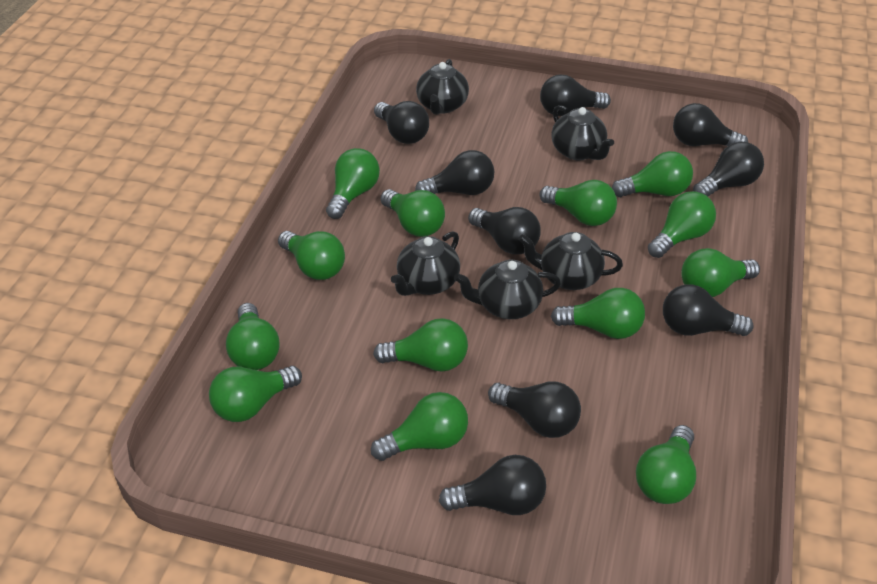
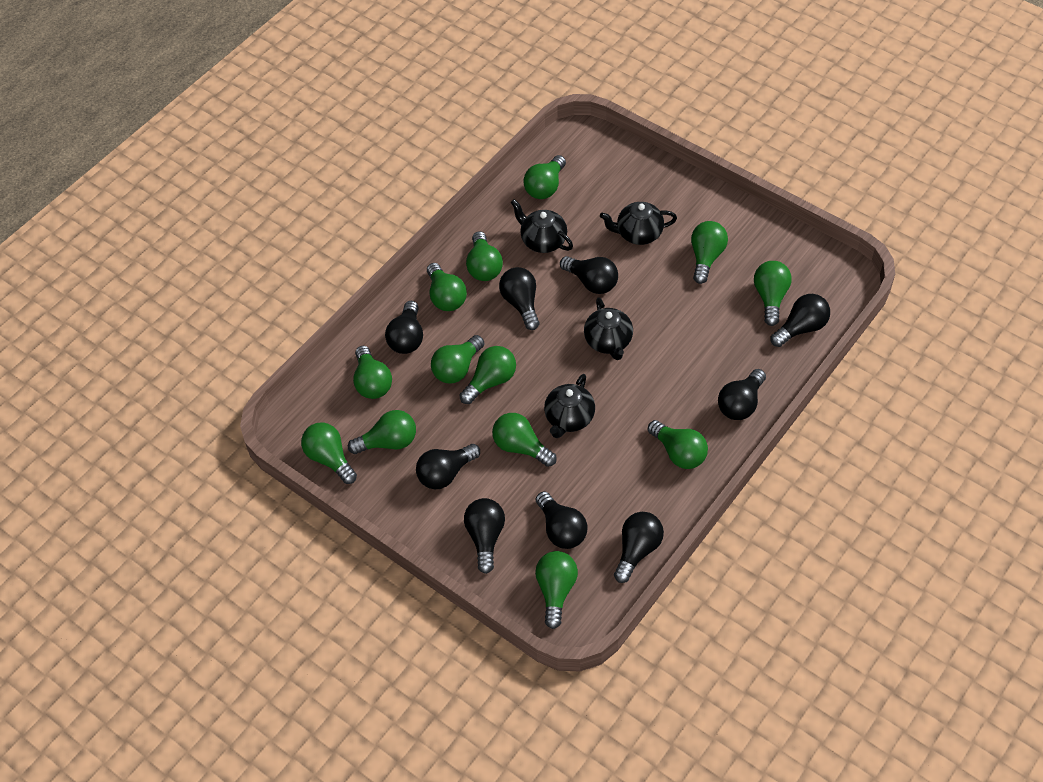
black teapot: [391,231,460,296] [416,59,469,115] [454,260,561,319] [518,232,623,290] [551,105,614,160] = 5 -> [511,199,573,253] [544,374,595,438] [584,298,633,360] [600,202,677,245] = 4

